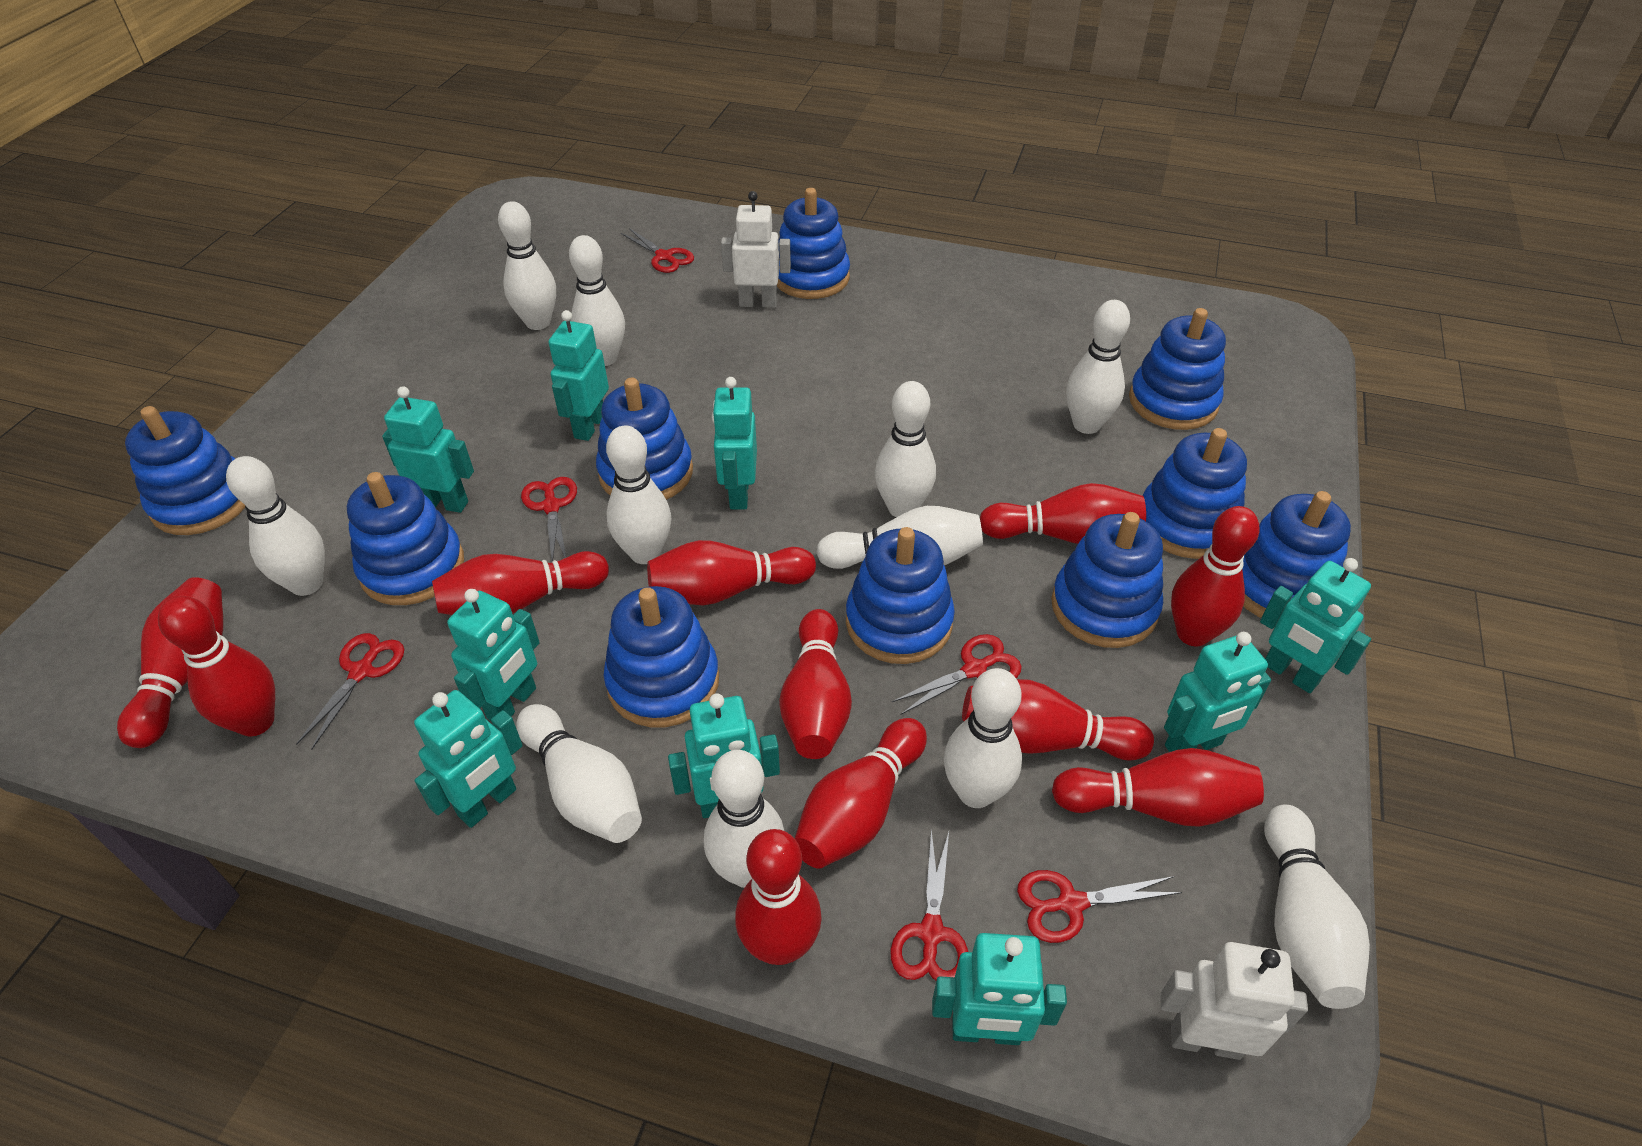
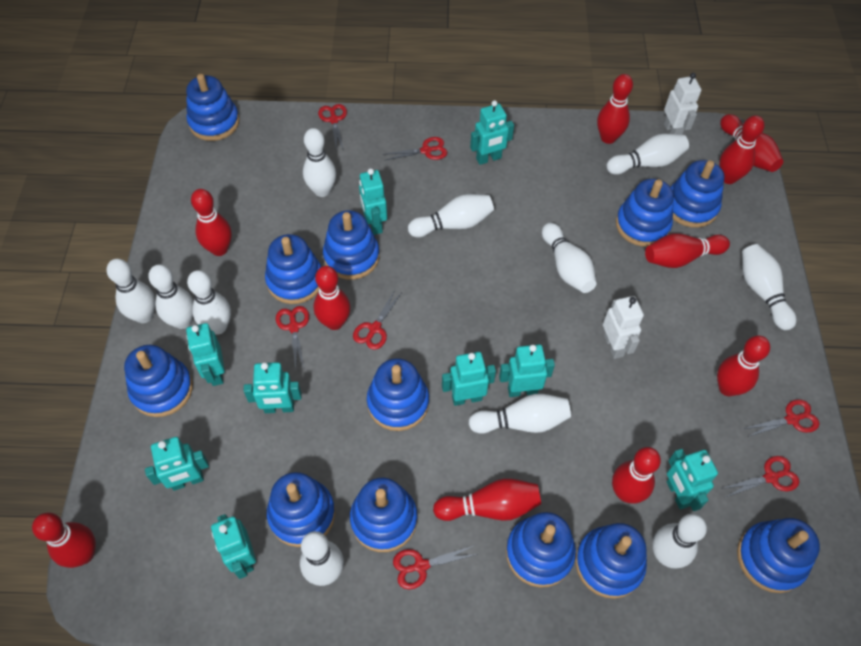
blue stacking toy: [125,406,245,535] [347,472,464,605] [596,377,693,500] [604,586,719,727] [777,188,850,299] [846,527,955,664] [1051,512,1163,648] [1129,308,1226,430] [1142,428,1247,559] [1242,491,1351,618] = 10 -> [124,345,193,417] [186,74,240,141] [265,234,321,304] [267,472,335,547] [323,210,380,280] [350,478,417,552] [367,358,429,431] [506,512,576,588] [575,523,647,599] [616,179,674,247] [671,160,724,228] [737,518,820,593] = 12
red bowling pin: [117,577,223,748] [158,596,275,736] [432,551,609,615] [647,540,816,605] [735,829,822,965] [779,609,852,759] [794,718,927,869] [962,679,1154,761] [980,483,1146,544] [1052,748,1264,827] [1171,506,1260,646] = 11 -> [32,513,96,568] [191,189,232,256] [314,266,351,330] [433,478,541,521] [597,74,633,144] [612,447,661,504] [645,233,730,268] [717,335,770,396] [719,115,765,184] [720,114,783,172] = 10
red scissors: [296,633,404,750] [521,477,577,561] [621,228,694,273] [890,830,968,980] [892,634,1022,715] [1017,870,1182,943] = 6 -> [276,306,309,370] [318,104,347,151] [353,290,402,350] [383,137,447,161] [393,545,478,589] [721,456,799,497] [743,399,819,437] = 7

